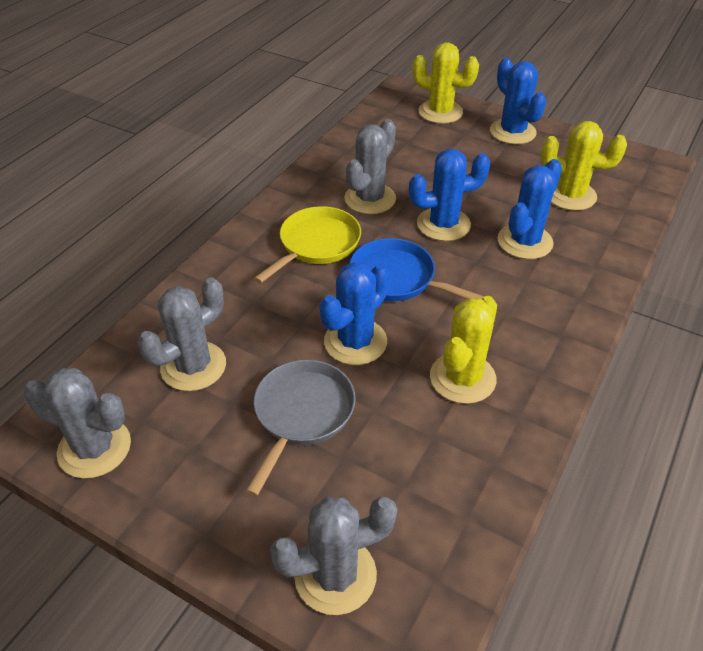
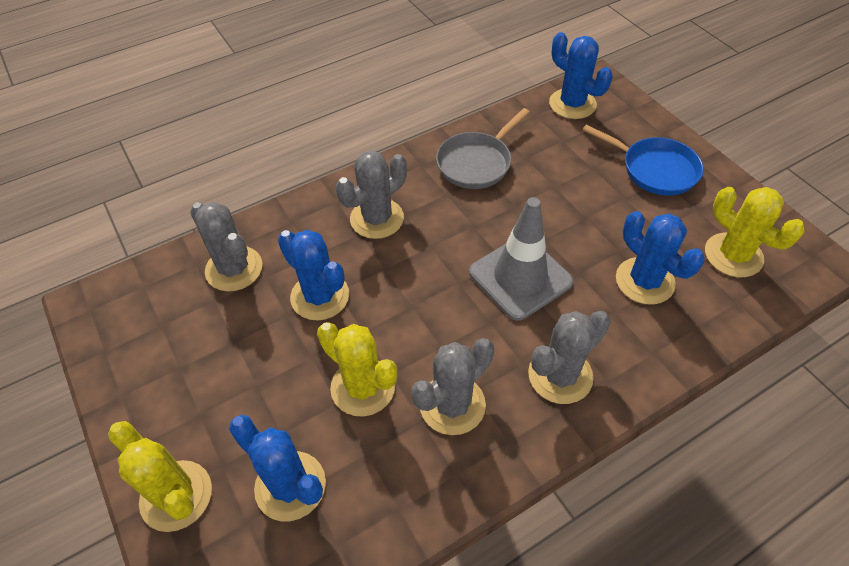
grey traffic cone: none = 0 -> [469,197,573,321] = 1
yellow pan: [254,206,361,284] = 1 -> none = 0

